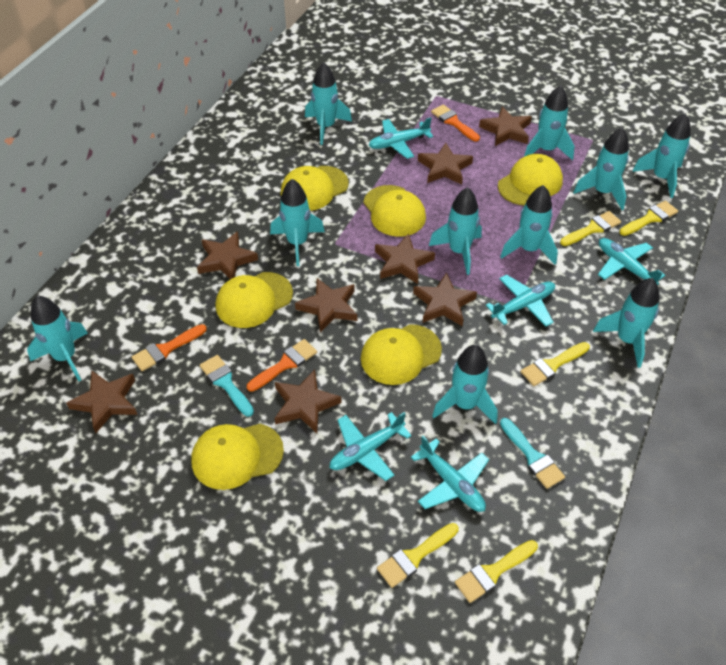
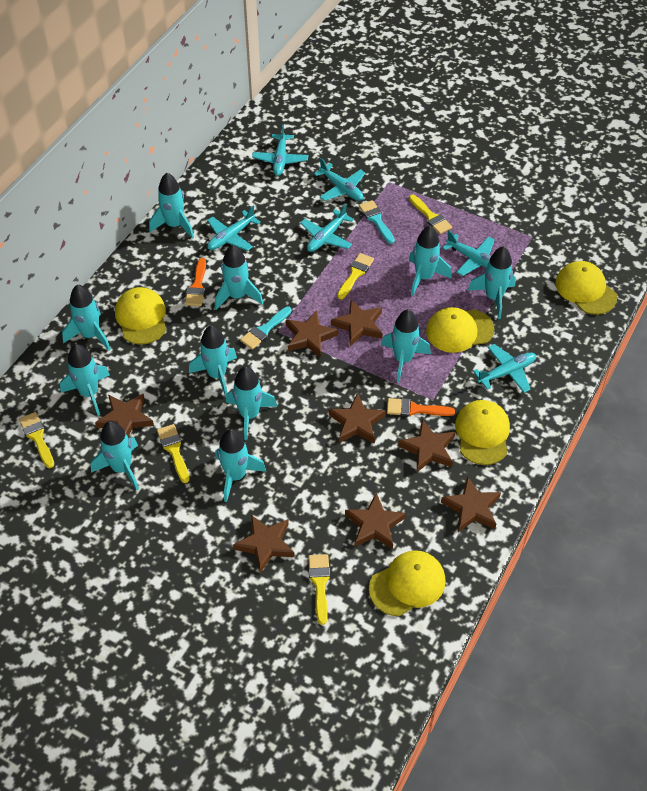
orange brush: [132,324,207,371] [247,339,317,392] [431,104,480,141] = 3 -> [185,258,206,306] [387,398,455,417] = 2
turquoise plane: [329,412,412,481] [369,117,433,159] [411,436,489,512] [485,275,555,327] [598,238,665,285] = 5 -> [207,206,261,251] [252,124,308,176] [300,204,354,252] [314,158,366,201] [442,231,494,276] [473,344,536,393] = 6
turquoise rocket: [27,296,88,381] [270,179,325,266] [305,62,352,145] [429,187,482,275] [432,345,498,424] [500,185,558,265] [524,85,574,160] [573,128,629,210] [593,278,659,368] [632,113,691,198] = 10 -> [60,344,110,416] [62,285,111,351] [91,421,139,490] [149,173,194,239] [189,325,237,397] [215,245,263,310] [215,429,267,502] [226,366,277,440] [381,309,431,382] [409,226,451,296] [467,246,516,319] = 11
yellow cap: [191,424,284,490] [216,272,293,328] [281,166,349,211] [361,324,442,385] [363,185,426,237] [498,154,563,205] = 6 -> [115,287,166,345] [369,550,446,616] [426,307,494,353] [455,400,510,465] [555,261,617,315] = 5

